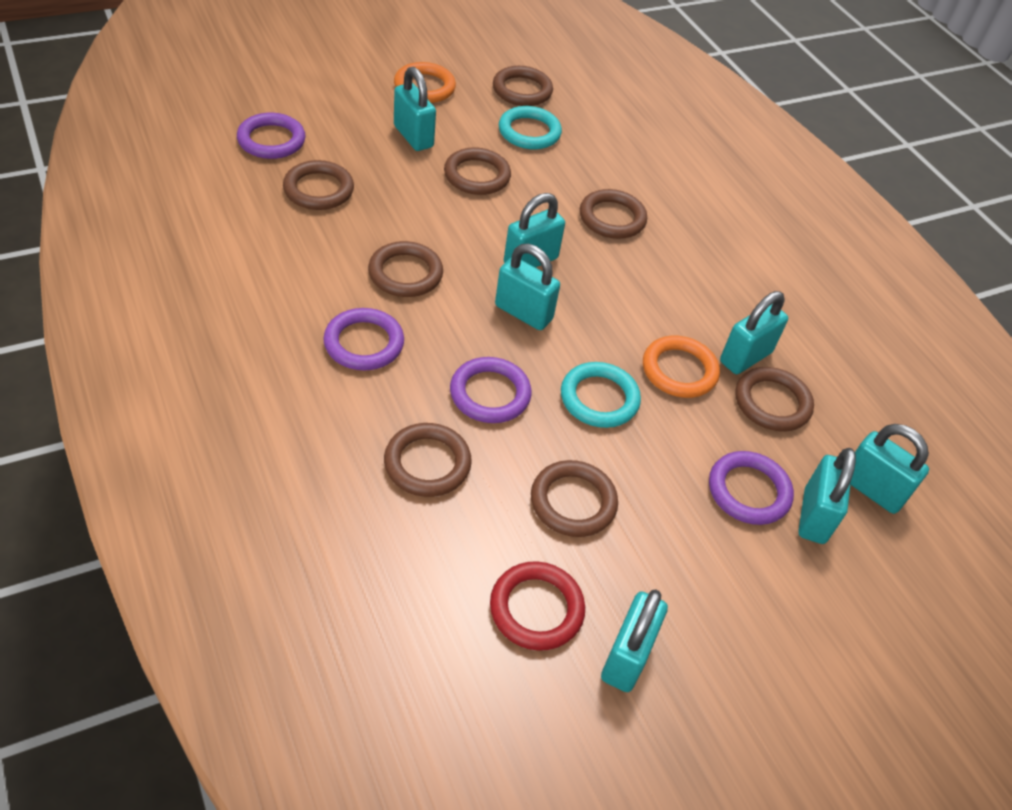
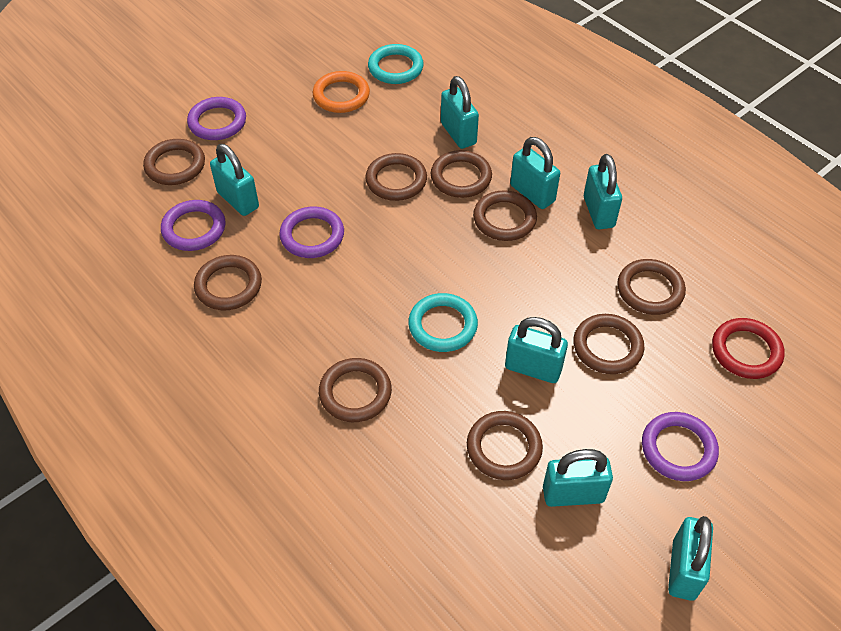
brown ring: [283,160,354,210] [368,241,443,297] [384,423,472,497] [444,147,511,195] [493,66,553,106] [531,460,618,537] [580,189,647,239] [735,367,814,431] = 8 -> [143,139,205,185] [194,255,262,310] [319,358,392,422] [365,153,427,201] [431,150,492,198] [467,411,543,480] [473,190,537,241] [573,314,644,374] [617,259,686,315] = 9
orange ring: [394,62,456,103] [643,336,720,398] = 2 -> [313,71,370,113] = 1

